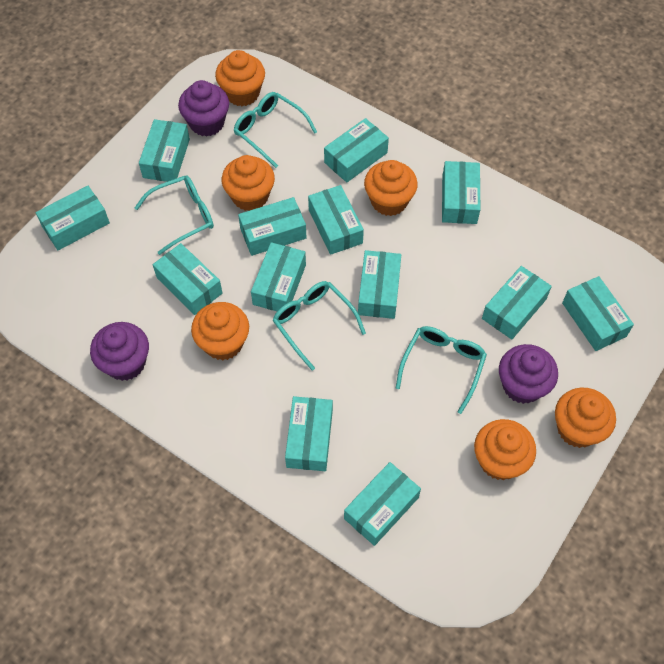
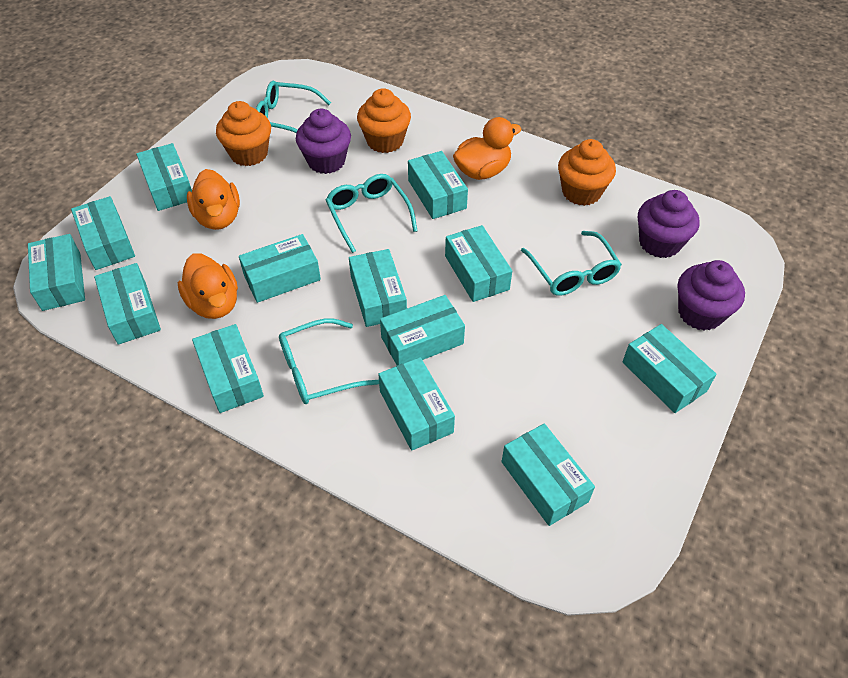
orange cupcake: [191,302,249,361] [215,50,265,106] [222,155,275,211] [364,160,418,216] [474,419,536,480] [555,388,616,448] = 6 -> [216,101,271,166] [357,88,411,153] [558,139,616,206] = 3
orange duck: none = 0 -> [178,254,238,319] [187,169,240,230] [453,117,521,180] = 3

